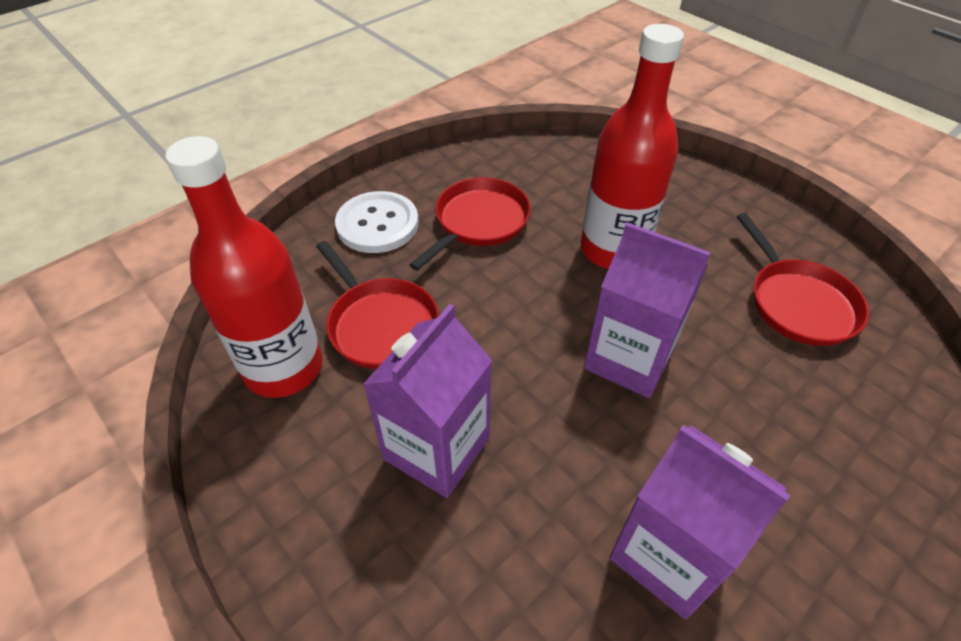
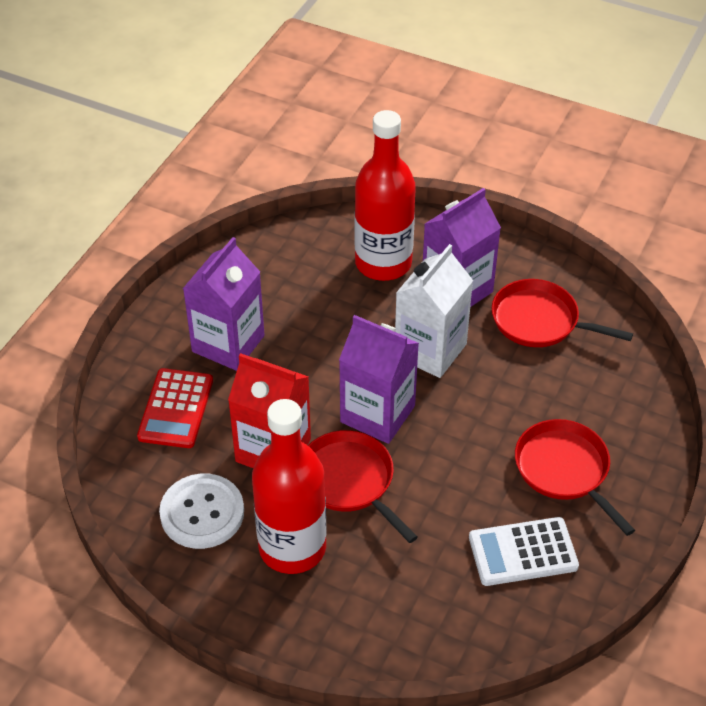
red calculator: none = 0 -> [137,368,213,448] = 1
red carton: none = 0 -> [228,353,311,468] = 1
white calculator: none = 0 -> [469,517,579,586] = 1
white carton: none = 0 -> [395,244,473,378] = 1

